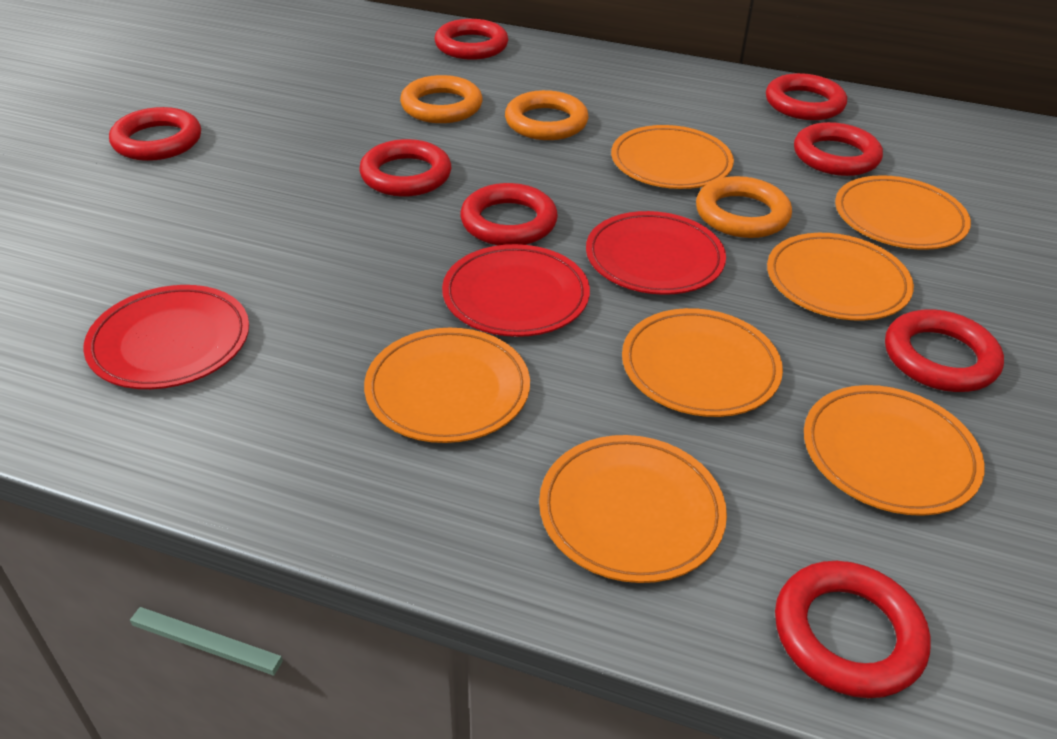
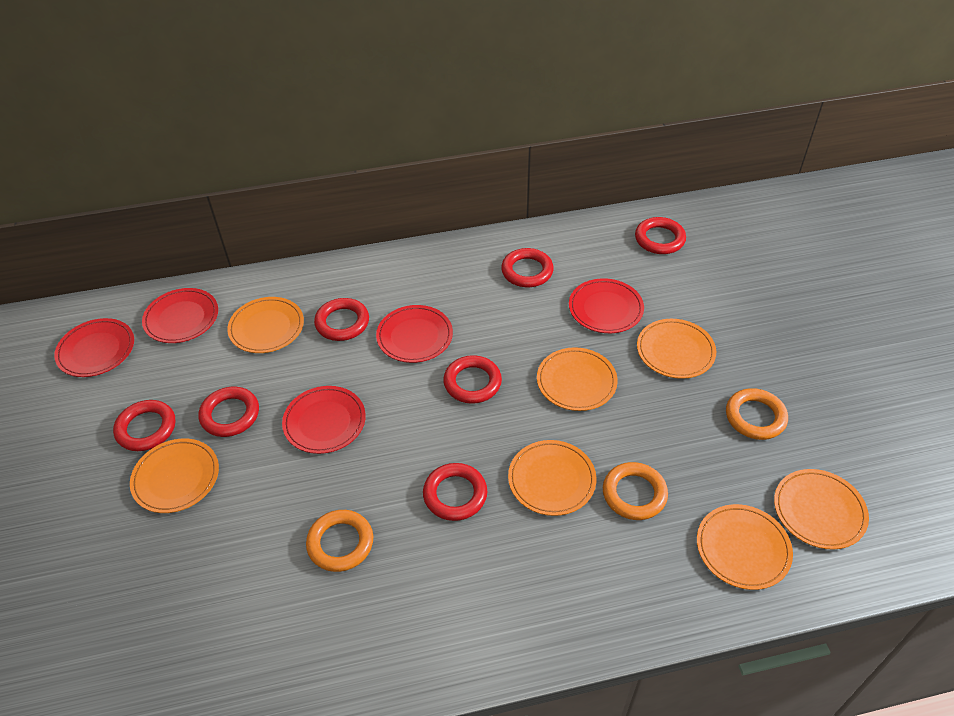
red plate: [83,285,249,389] [442,244,590,337] [586,211,726,295] = 3 -> [54,318,134,377] [142,288,218,343] [282,386,366,454] [376,305,453,363] [569,278,644,333] = 5
red ring: [109,107,201,161] [359,139,451,197] [435,19,508,60] [460,183,558,245] [766,73,847,120] [775,561,930,698] [794,122,883,176] [885,309,1004,392] = 8 -> [113,400,175,451] [199,387,259,437] [314,298,369,341] [423,463,487,521] [443,355,502,404] [501,248,554,287] [635,217,686,254] = 7

